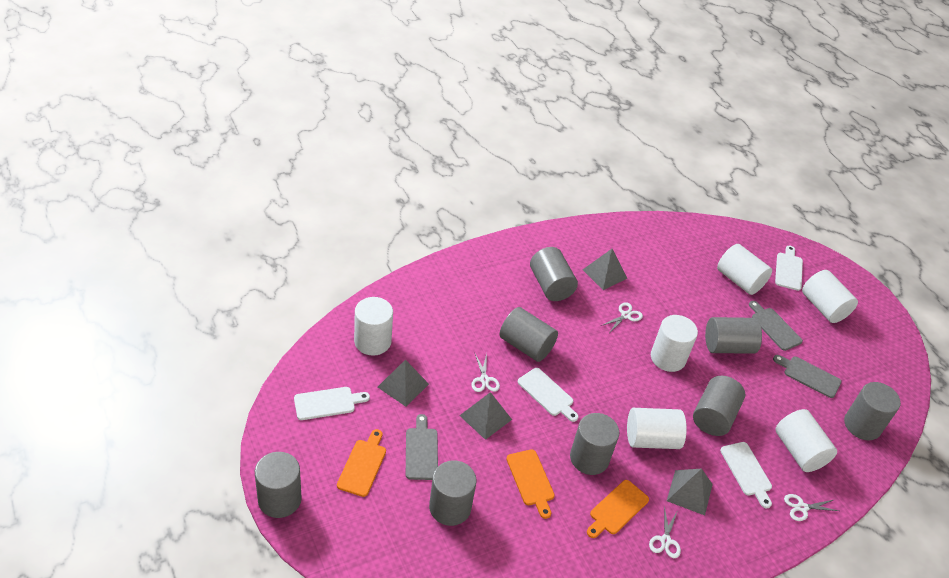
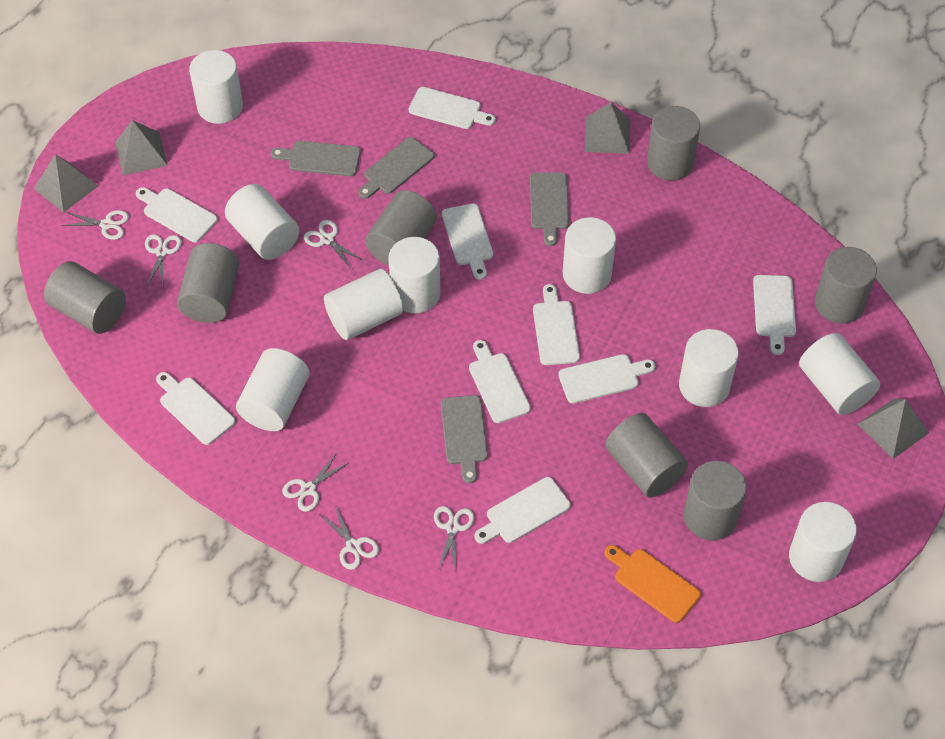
grey cutting board: [406,414,438,480] [749,301,803,351] [773,355,842,398] = 3 -> [271,141,361,176] [358,137,434,199] [441,395,488,483] [530,172,569,246] = 4
grey cylinder: [255,452,302,518] [429,460,476,526] [500,307,558,362] [530,247,578,301] [570,413,619,475] [693,376,745,436] [705,317,762,354] [844,382,901,440] = 8 -> [44,261,126,334] [177,243,239,323] [365,190,437,266] [605,413,688,498] [647,106,700,181] [684,461,747,540] [815,247,877,324] = 7
orange cutting board: [337,429,386,497] [506,449,555,519] [587,480,649,538] = 3 -> [605,545,701,623] = 1
white cutting board: [294,387,370,420] [518,368,579,422] [720,442,772,508] [775,245,803,291] = 4 -> [136,187,218,242] [156,372,235,445] [409,87,496,129] [442,203,493,279] [469,340,531,423] [475,477,571,544] [533,284,580,365] [558,354,656,404] [753,275,796,355] = 9
white cylinder: [354,297,393,356] [627,408,687,449] [651,315,698,372] [717,244,772,295] [775,409,837,472] [802,270,858,323] = 6 -> [189,50,243,124] [225,184,299,260] [236,348,310,431] [324,269,403,340] [388,237,441,313] [563,217,616,294] [679,329,739,407] [789,502,857,582] [799,333,880,415] = 9
white scissors: [471,353,500,392] [601,302,643,332] [649,506,681,558] [784,494,839,521] = 4 -> [62,210,129,240] [145,234,181,286] [282,453,350,512] [304,220,362,269] [321,506,379,570] [434,506,474,571] = 6

